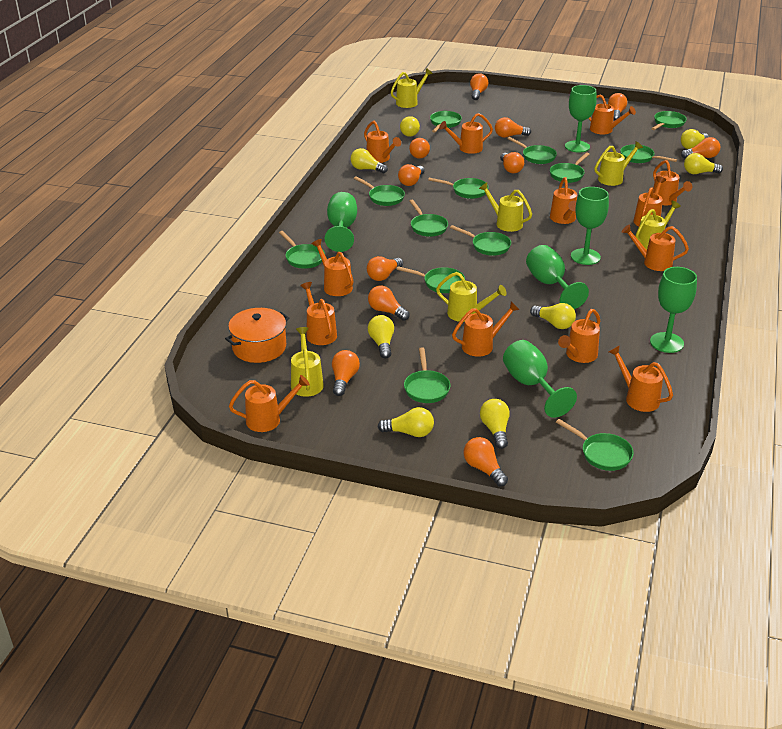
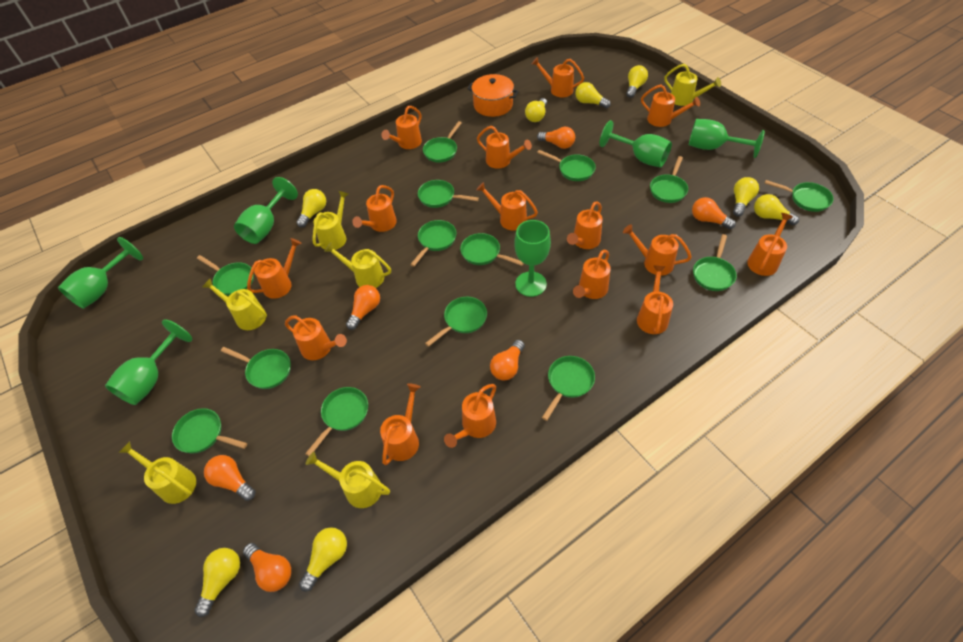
green pan: [279,231,325,269] [354,176,405,206] [397,266,465,293] [404,347,450,403] [409,200,448,237] [428,178,489,199] [430,111,462,133] [450,225,511,256] [507,137,557,164] [550,153,589,183] [556,419,634,471] [620,144,677,163] [651,111,687,130] = 13 -> [172,408,247,454] [197,255,254,296] [221,347,291,389] [305,387,368,456] [410,220,457,267] [418,180,479,208] [423,121,462,162] [425,297,487,347] [460,233,524,266] [537,150,596,181] [542,356,595,421] [650,156,688,203] [693,234,737,291] [764,180,834,212] = 14
orange light bulb: [332,350,360,396] [367,256,403,281] [368,285,410,321] [398,164,425,186] [409,138,430,159] [464,437,508,486] [470,73,488,100] [495,117,531,138] [500,152,524,173] [608,93,627,121] [681,137,720,159] = 11 -> [204,455,255,501] [243,543,291,592] [346,285,380,330] [490,340,525,381] [537,127,575,149] [692,197,736,229] = 6
orange watering can: [229,375,310,432] [300,282,337,345] [312,239,353,296] [364,121,401,163] [439,113,493,154] [452,302,520,357] [550,177,577,224] [558,309,600,363] [588,95,636,134] [609,346,673,412] [622,224,689,271] [633,176,666,227] [653,160,692,205] = 13 -> [247,238,302,299] [285,315,347,360] [352,185,397,232] [380,383,420,465] [381,106,422,149] [444,384,496,448] [476,182,538,230] [477,126,532,169] [532,57,584,97] [567,201,603,249] [573,250,611,299] [623,224,692,276] [637,265,673,334] [641,84,700,127] [747,213,793,276] = 15

